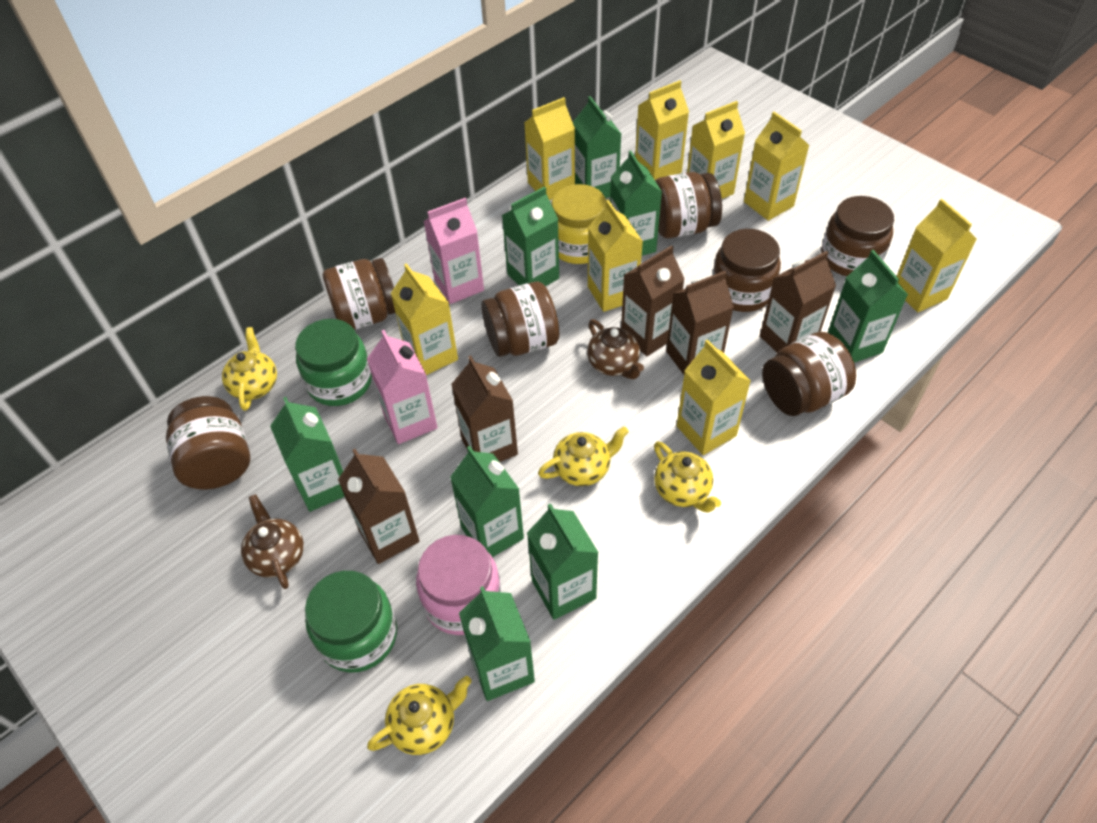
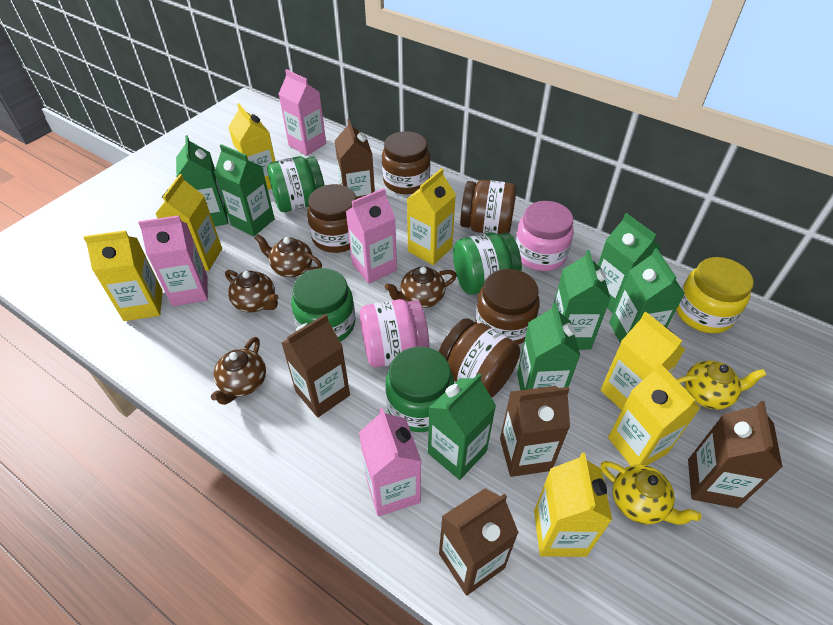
brown jar: [166,396,250,490] [323,258,396,330] [481,281,559,357] [655,172,722,238] [712,229,781,312] [762,332,856,416] [821,196,894,276] = 7 -> [307,184,356,253] [382,131,431,194] [439,318,520,398] [460,180,517,234] [476,269,540,344] = 5
brown teapot: [241,494,304,589] [587,319,644,379] = 2 -> [211,337,266,405] [225,270,279,313] [255,234,322,277] [385,266,457,308] = 4
green carton: [270,397,345,512] [450,446,524,557] [459,586,535,701] [502,186,559,286] [527,503,599,620] [573,96,621,198] [610,151,662,256] [828,250,908,363] = 8 -> [176,135,228,226] [214,144,275,236] [428,373,496,480] [517,303,580,390] [554,250,611,350] [598,213,660,313] [609,248,685,344] = 7
green jar: [295,319,372,406] [305,571,397,673] = 2 -> [267,156,325,212] [291,268,355,342] [386,347,454,432] [453,232,522,295] = 4
pink carton: [367,330,438,444] [423,198,484,304] = 2 -> [138,215,208,306] [279,69,326,156] [346,188,397,284] [359,408,421,516] = 4
pink jar: [416,535,501,635] = 1 -> [360,299,429,367] [515,201,574,271] = 2
yellow carton: [391,263,458,375] [524,97,575,200] [588,200,643,312] [635,80,689,180] [677,339,751,455] [687,101,745,199] [744,112,810,221] [897,199,977,312] = 8 -> [83,230,163,321] [155,174,222,271] [228,103,275,190] [407,168,456,265] [534,453,612,557] [600,312,686,410] [608,363,700,466] = 7
yellow teapot: [222,327,277,411] [367,676,471,755] [538,426,629,486] [654,441,721,513] = 4 -> [601,461,702,525] [676,361,766,409] = 2

